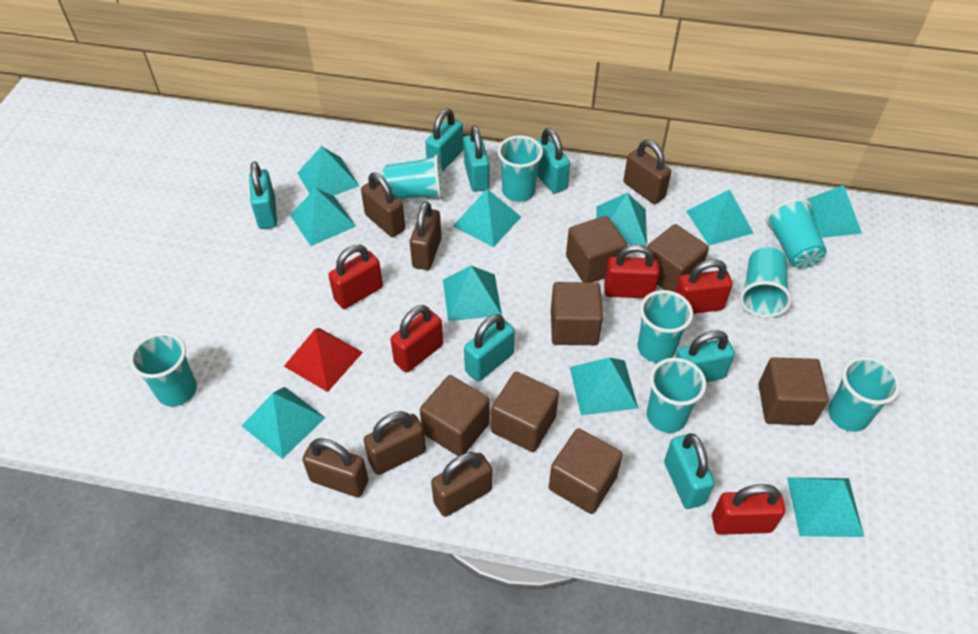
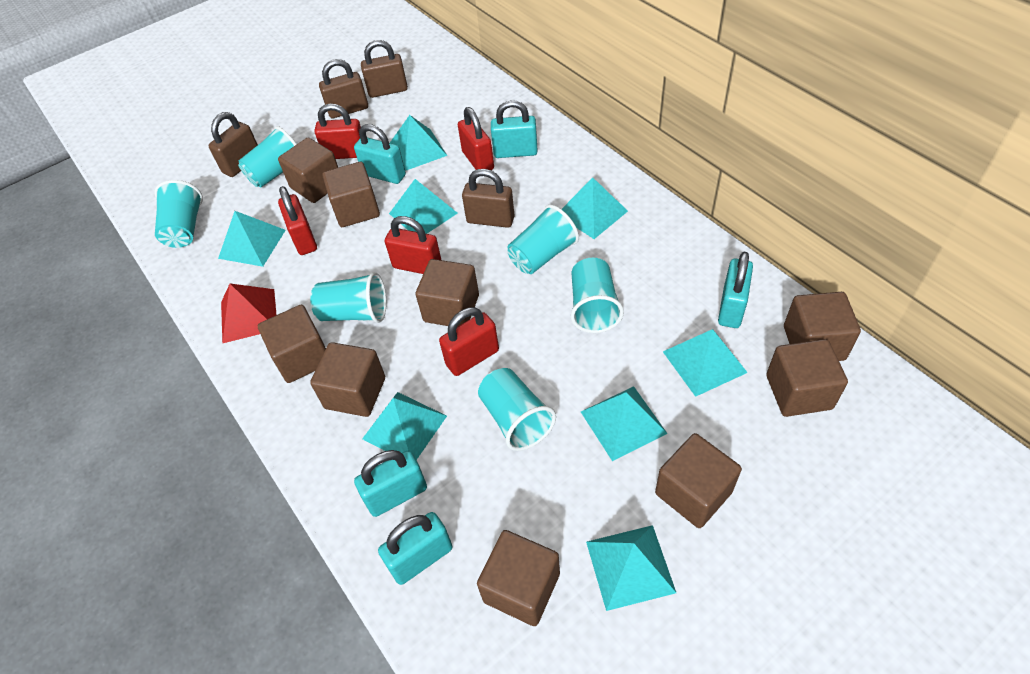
brown cube: [420,375,490,456] [491,372,559,452] [549,428,623,514] [551,282,603,345] [566,216,627,282] [645,224,709,292] [758,357,828,425] = 7 -> [258,305,326,383] [278,137,338,203] [310,342,385,417] [322,162,380,227] [416,259,479,327] [477,530,560,626] [655,433,742,528] [766,339,848,417] [784,292,861,361] = 9
brown padlock: [302,438,369,497] [361,172,405,237] [364,411,426,475] [410,201,442,270] [431,452,492,517] [624,140,671,204] = 6 -> [209,112,258,177] [319,59,368,118] [361,40,408,98] [462,169,515,228] = 4
turquoise cup: [129,332,197,407] [382,154,444,199] [498,136,543,202] [638,290,693,363] [647,358,706,433] [740,247,792,318] [765,198,827,268] [828,357,900,432] = 8 -> [155,180,203,248] [238,126,297,188] [310,272,386,323] [478,368,556,451] [507,205,579,274] [571,258,624,333] = 6
turquoise padlock: [249,161,277,229] [425,109,464,172] [464,125,489,192] [464,314,515,381] [536,128,570,194] [664,433,715,509] [675,330,735,382] = 7 -> [354,124,406,184] [354,450,427,517] [378,512,453,585] [491,100,538,158] [718,252,753,328] = 5
turquoise pyramid: [242,387,325,459] [290,188,356,246] [297,146,359,196] [443,266,502,321] [453,189,521,247] [570,357,638,415] [596,193,647,246] [686,189,753,246] [787,478,864,537] [806,185,862,238] = 10 -> [218,211,286,267] [362,392,447,460] [389,179,458,234] [390,115,447,171] [562,177,628,239] [581,386,668,461] [586,525,676,611] [663,329,748,397] = 8

